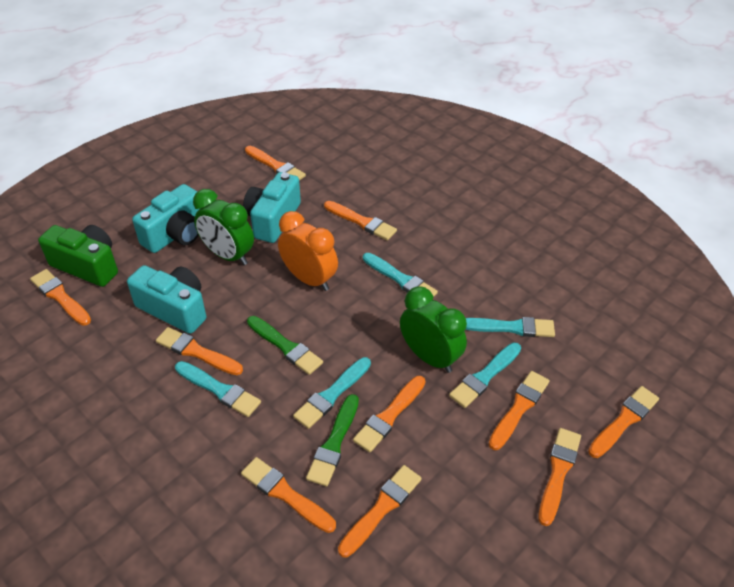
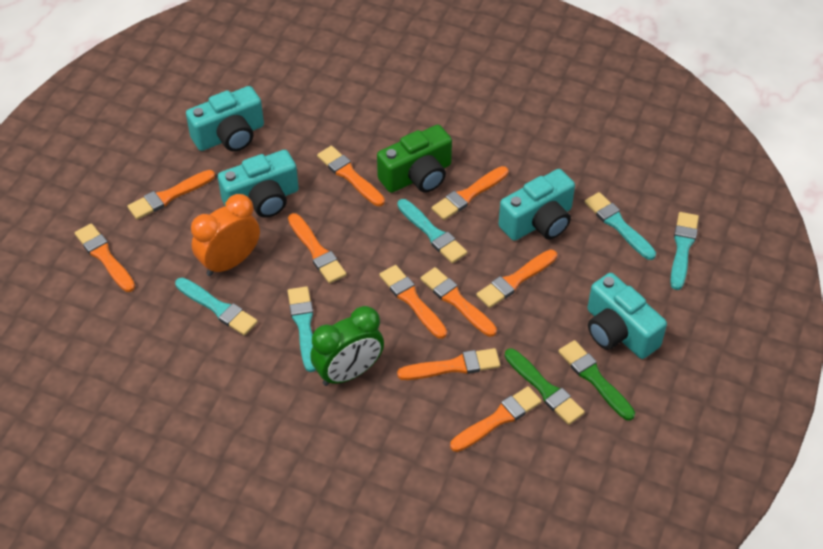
green clock: [193,189,254,265] [400,286,467,373] = 2 -> [310,306,384,386] = 1
turquoise camera: [127,265,206,334] [132,184,199,253] [243,172,301,243] = 3 -> [186,86,264,152] [218,150,299,218] [499,169,575,241] [587,273,667,359] = 4

